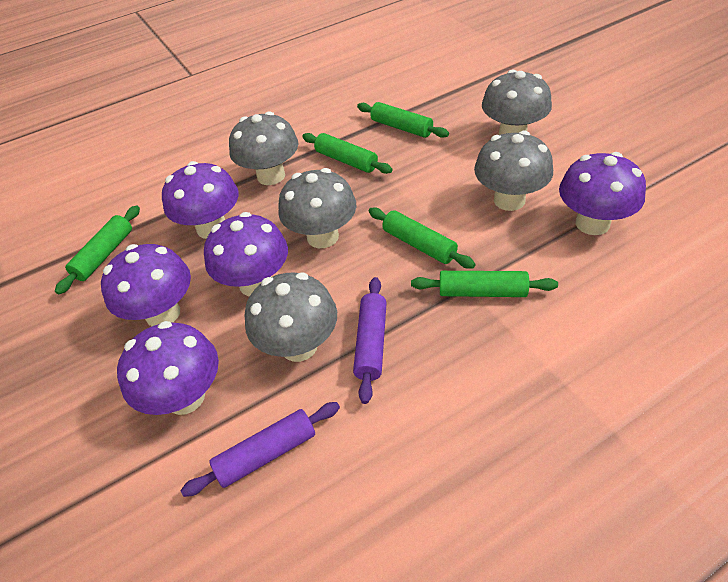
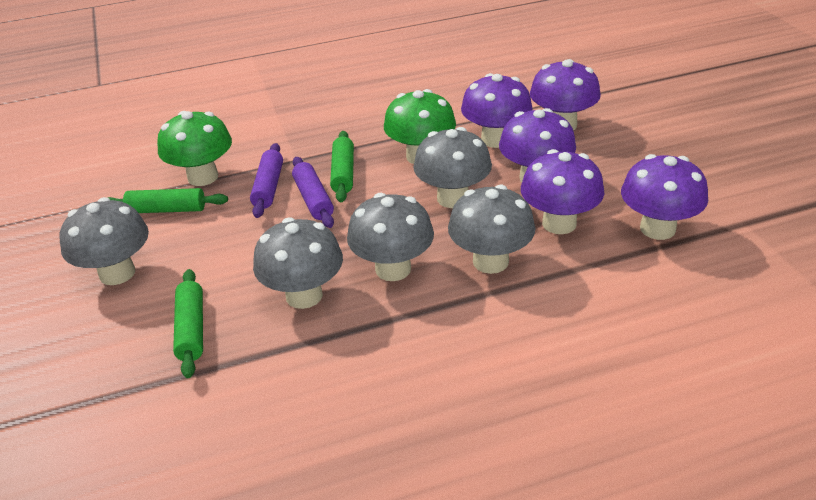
green mushroom: none = 0 -> [157,111,232,186] [384,89,456,164] = 2
green rolling pin: [55,205,140,295] [302,133,392,174] [357,102,449,138] [369,208,475,269] [411,271,558,297] = 5 -> [107,188,228,213] [173,269,203,378] [330,131,354,202] = 3

